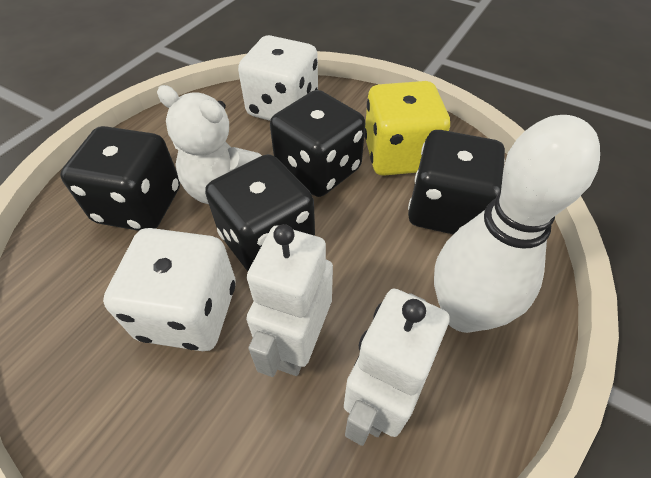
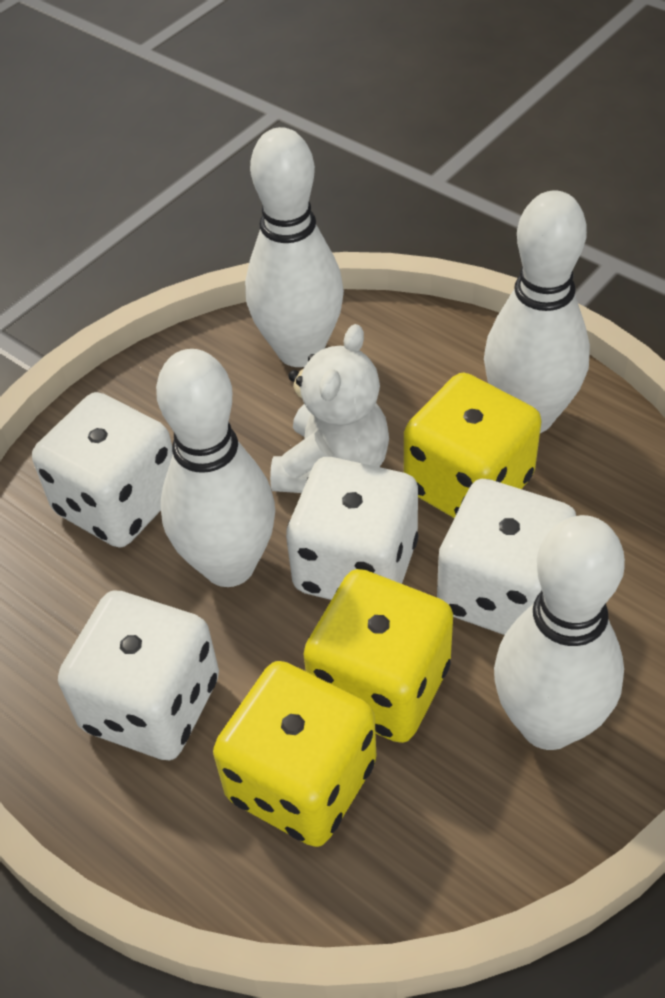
black dice: [60,126,180,231] [205,154,315,271] [270,90,365,197] [408,130,505,235] = 4 -> none = 0
white bowling pin: [434,115,600,333] = 1 -> [156,349,275,587] [245,127,344,367] [484,190,590,433] [494,515,625,750] = 4
white dice: [103,228,236,351] [238,35,318,121] = 2 -> [32,392,173,547] [58,590,219,760] [286,457,419,600] [437,479,576,635] = 4
white robot: [246,224,333,377] [344,289,450,446] = 2 -> none = 0
yellow dice: [364,81,450,176] = 1 -> [213,661,376,847] [303,569,453,743] [404,373,541,518] = 3

